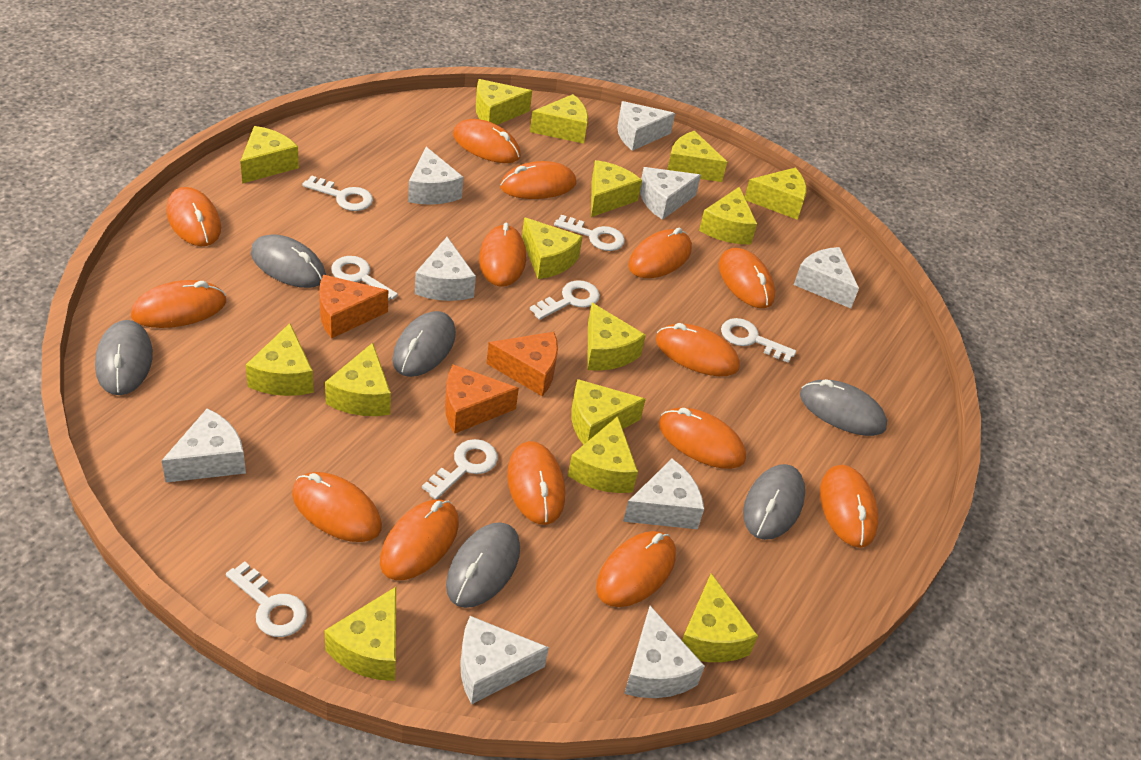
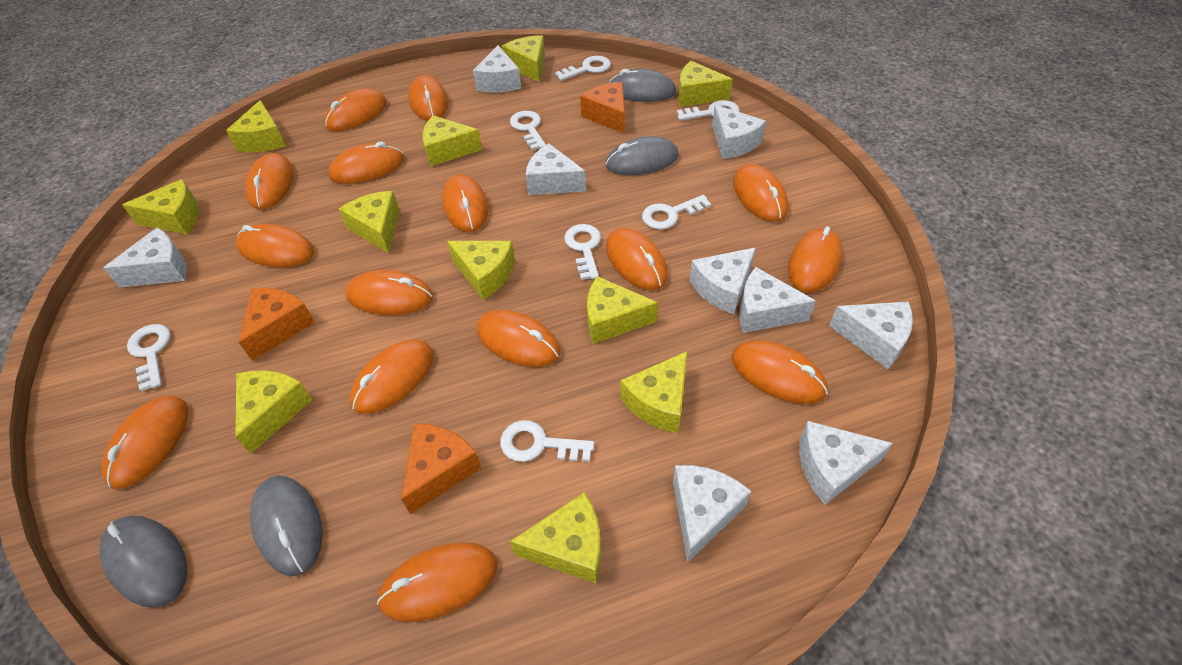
grey mouse: [95,320,153,395] [251,234,326,288] [392,311,456,377] [446,522,520,608] [743,464,805,540] [800,379,887,436] = 6 -> [99,516,187,608] [250,476,323,576] [605,136,679,175] [609,69,676,102] = 4
orange mouse: [131,280,226,328] [167,187,221,246] [292,472,382,542] [380,499,459,580] [453,119,521,163] [479,222,526,287] [500,161,576,199] [507,441,565,525] [596,531,676,607] [628,228,692,278] [656,323,740,376] [659,408,746,469] [719,248,775,308] [820,465,878,548] = 14 -> [102,396,188,489] [236,224,314,267] [245,153,293,209] [324,88,387,131] [328,142,404,184] [345,270,433,315] [350,340,433,414] [377,542,497,622] [409,75,448,120] [442,174,488,232] [477,310,561,367] [606,228,668,290] [732,340,828,404] [733,164,789,222] [788,226,843,293] = 15
yellow cheese: [240,126,299,184] [246,323,314,396] [325,343,391,416] [325,587,396,681] [476,79,532,125] [522,217,583,279] [530,94,588,144] [568,416,638,493] [571,379,646,445] [587,303,646,371] [591,160,642,217] [667,131,727,182] [682,573,758,662] [699,187,757,244] [745,167,807,220] = 15 -> [122,179,199,234] [226,100,286,152] [235,370,312,454] [339,191,400,253] [422,116,482,167] [447,241,515,299] [502,35,545,82] [510,492,601,583] [587,276,658,344] [621,351,687,433] [678,61,733,107] = 11

